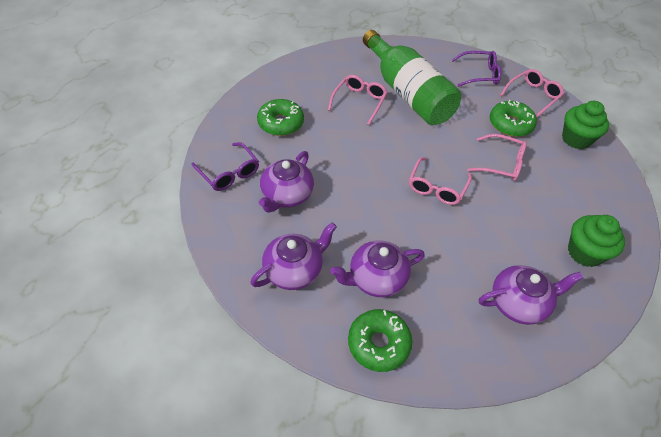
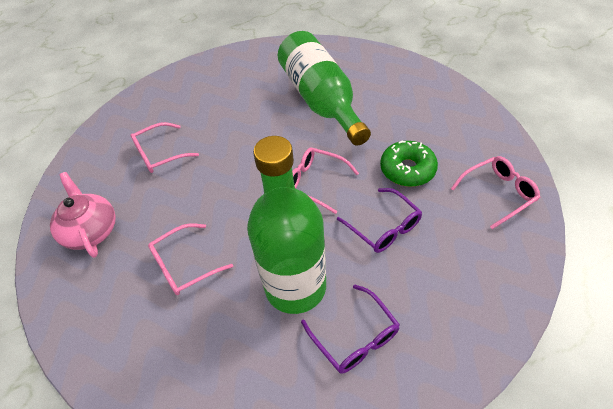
green bottle: [363,30,461,125] = 1 -> [247,136,326,314] [278,31,371,146] = 2
green cupcake: [562,101,609,149] [568,215,625,267] = 2 -> none = 0
green donut: [257,99,304,136] [348,309,412,372] [490,100,537,137] = 3 -> [380,141,438,187] = 1
pink teapot: none = 0 -> [50,172,116,258] = 1
purple teapot: [250,222,337,290] [259,151,314,213] [330,241,425,297] [479,265,583,325] = 4 -> none = 0

